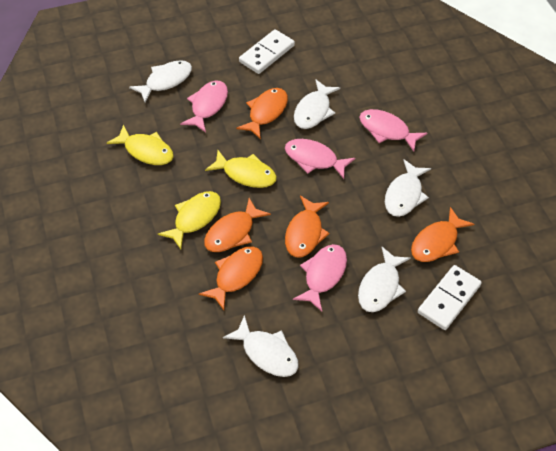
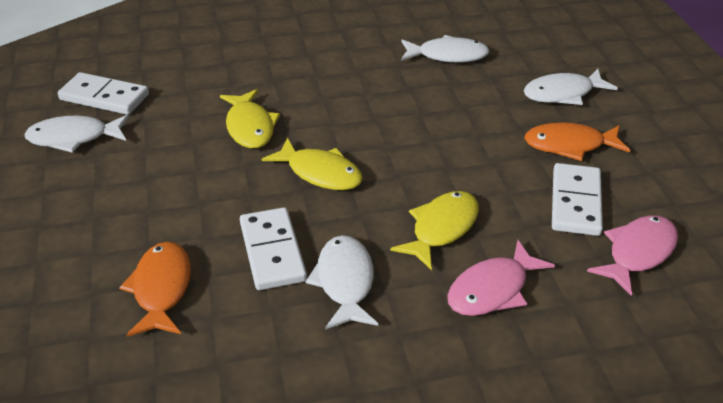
orange fish: [199,246,263,310] [204,198,271,252] [236,88,288,139] [285,196,330,257] [411,207,474,262] = 5 -> [119,242,191,337] [524,122,630,161] = 2
pink fish: [180,80,228,133] [285,139,355,179] [293,244,347,311] [359,109,427,152] = 4 -> [447,240,555,316] [587,215,678,296] = 2
white domino: [239,29,295,74] [418,265,482,330] = 2 -> [58,72,149,115] [240,207,307,290] [552,163,603,236] = 3
white fish: [129,60,192,103] [223,315,299,377] [294,79,340,129] [358,247,411,312] [385,159,431,217] = 5 -> [24,115,129,153] [306,235,378,330] [401,35,490,63] [523,69,618,105] = 4

